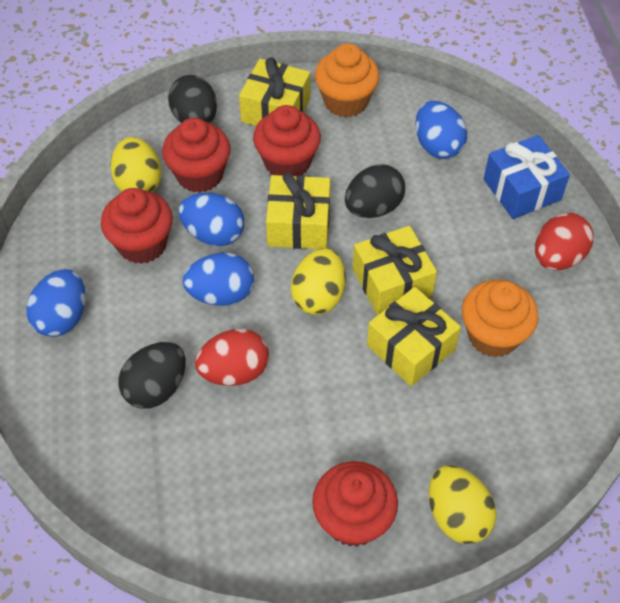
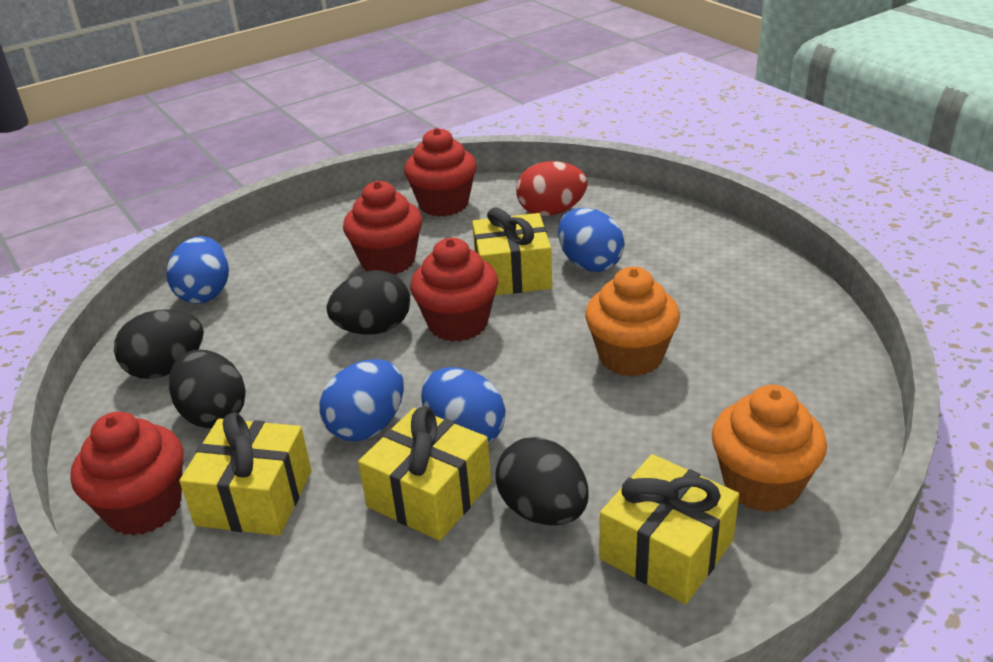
black egg: [119,342,186,409] [168,75,217,123] [345,164,405,218] = 3 -> [114,309,204,379] [169,350,246,428] [327,270,410,335] [495,437,589,525] = 4
blue gift: [484,135,570,219] = 1 -> none = 0
red egg: [195,329,269,386] [535,213,594,270] = 2 -> [516,161,588,216] = 1
yellow egg: [111,137,161,192] [291,248,346,315] [429,466,496,544] = 3 -> none = 0

